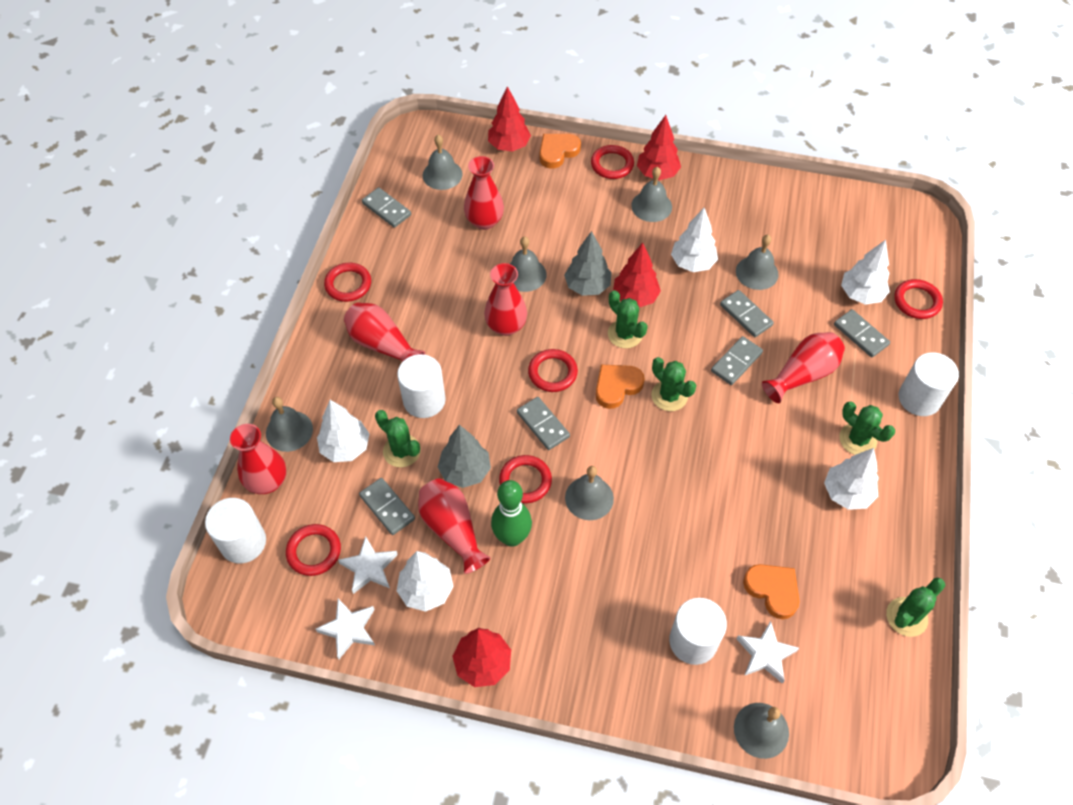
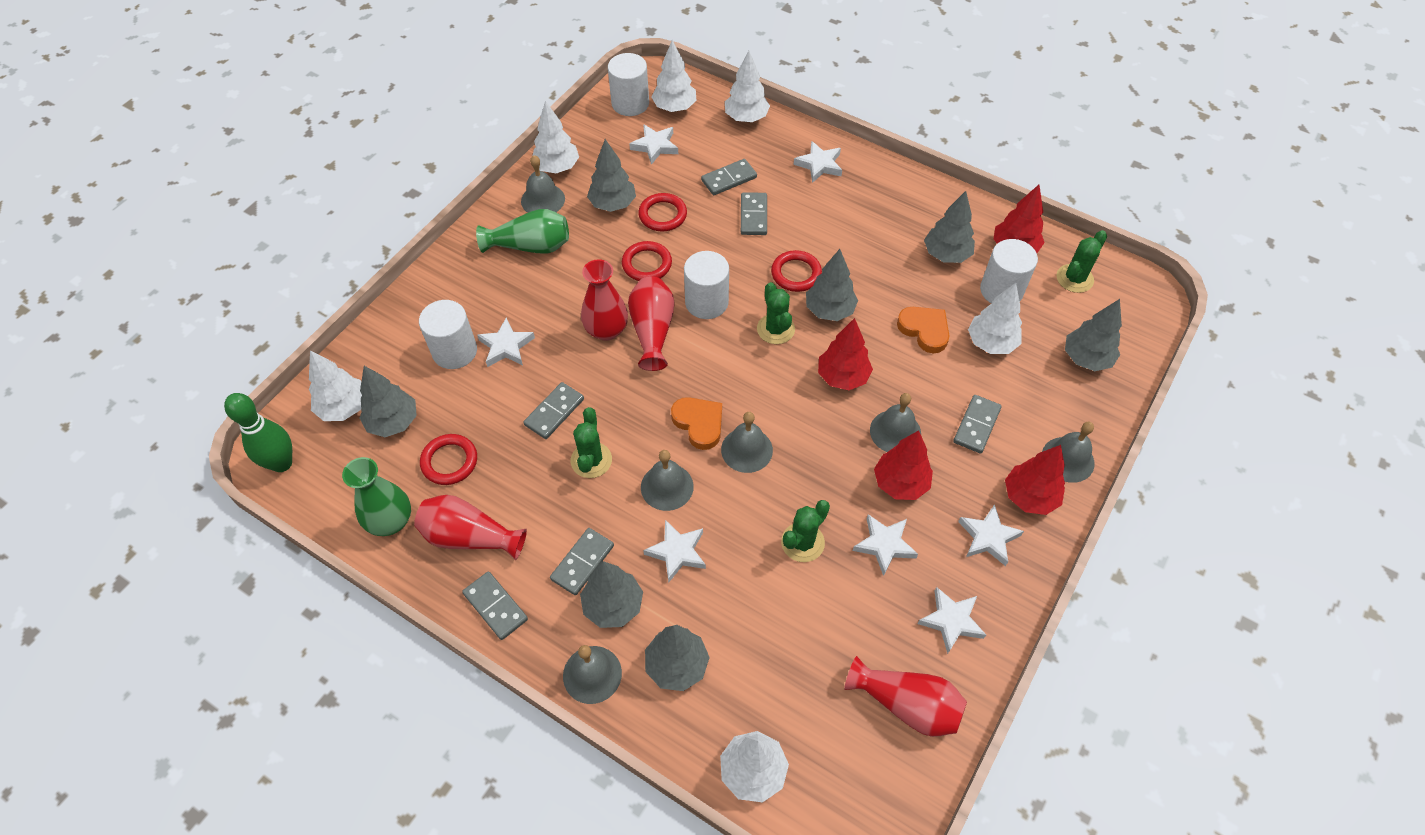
green cactus: [375,410,421,467] [608,290,648,348] [651,357,696,411] [839,401,895,455] [886,578,945,637] = 5 -> [571,407,612,478] [757,282,795,344] [781,500,830,562] [1057,230,1107,293] = 4
green vase: none = 0 -> [342,457,411,536] [476,209,569,254] = 2
grey bell: [266,397,313,452] [423,135,463,190] [510,237,547,292] [565,466,614,520] [631,167,672,222] [734,703,789,759] [736,235,779,290] = 7 -> [521,155,565,213] [563,645,622,704] [641,450,694,511] [721,412,773,473] [870,393,921,452] [1042,421,1094,483] = 6
grey tree: [438,425,491,488] [564,231,612,296] = 2 -> [360,366,417,437] [580,561,643,628] [587,139,636,212] [645,625,710,691] [806,249,858,321] [924,191,975,263] [1065,299,1122,371] = 7
orange heart: [540,134,581,169] [596,365,645,409] [743,564,800,619] = 3 -> [671,397,722,450] [897,307,949,353] = 2
red ring: [286,524,341,576] [324,263,371,302] [499,455,552,503] [528,349,578,392] [591,145,634,179] [894,279,943,319] = 6 -> [420,434,477,485] [622,241,672,281] [638,193,687,231] [771,250,822,292] = 4
red vase: [230,424,286,494] [344,302,425,362] [418,478,491,574] [464,156,504,230] [484,263,527,336] [762,332,845,403] = 6 -> [414,495,527,560] [581,259,628,341] [628,276,675,371] [844,656,967,737] = 4
white star: [316,599,375,659] [338,536,398,594] [736,621,799,684] = 3 -> [477,318,535,367] [629,124,678,165] [643,520,706,582] [794,141,842,183] [853,514,918,576] [917,587,986,654] [958,504,1024,566] = 7
white tree: [317,400,370,462] [397,551,454,612] [671,208,718,272] [824,448,879,510] [841,240,890,305] = 5 -> [309,350,362,421] [533,101,579,173] [652,40,697,112] [720,731,789,802] [725,51,770,122] [968,283,1022,354] = 6

